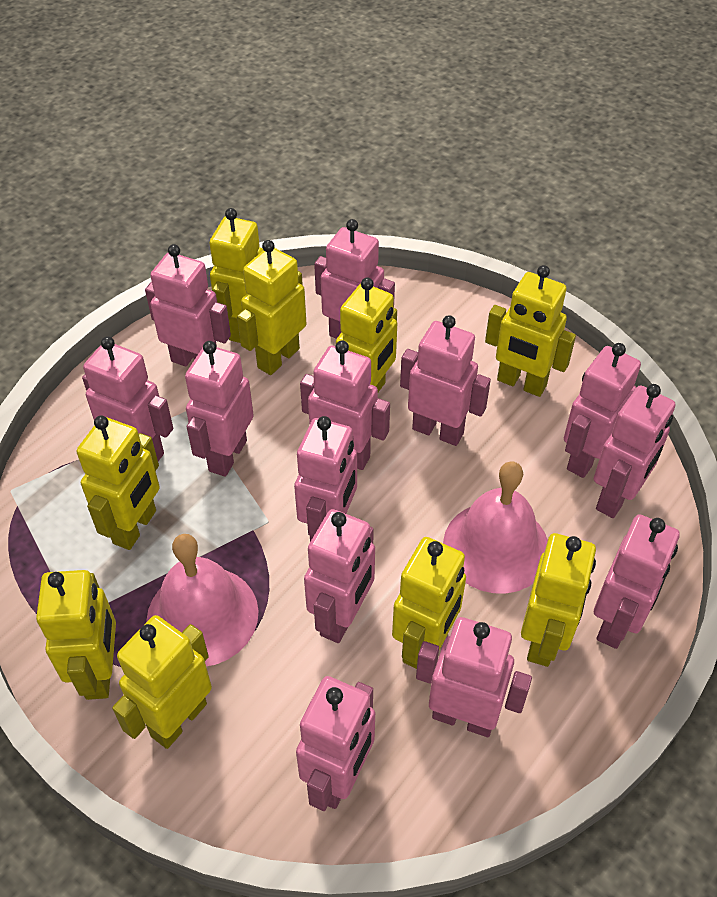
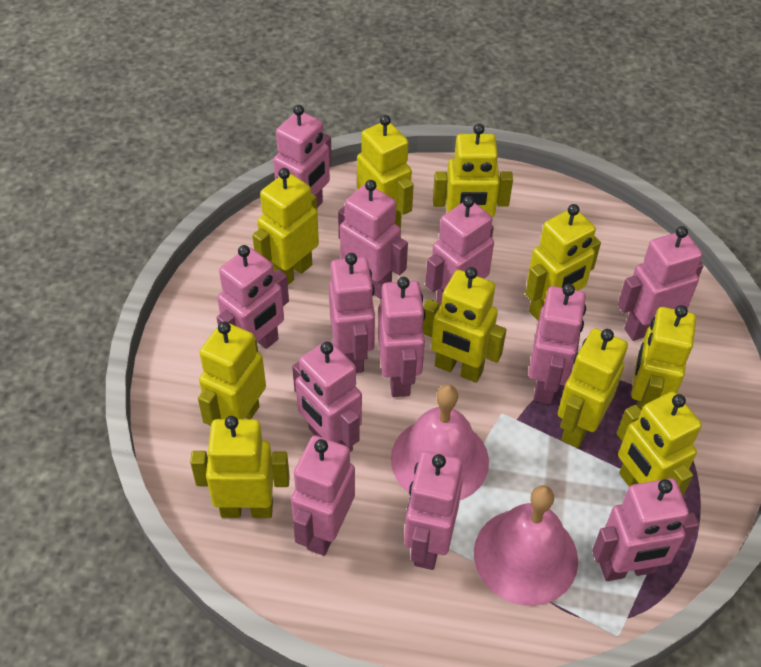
pink robot: [82,336,173,461] [145,244,231,366] [185,341,254,477] [294,416,357,542] [296,676,375,811] [300,341,390,470] [304,509,375,643] [314,219,395,339] [400,315,491,446] [416,617,532,737] [564,343,641,478] [594,384,675,518] [594,514,680,649] = 13 -> [217,245,289,349] [273,105,332,208] [291,435,355,556] [292,340,362,452] [329,253,375,373] [338,180,408,299] [378,277,425,397] [404,451,463,570] [425,196,494,307] [528,284,586,404] [592,478,699,581] [618,226,704,341] = 12
yellow robot: [36,570,116,700] [77,416,160,550] [112,615,212,749] [209,208,263,343] [237,240,306,375] [336,277,397,392] [392,537,466,669] [485,265,576,397] [521,533,596,667] = 9 -> [190,416,290,518] [198,321,266,426] [252,168,319,285] [357,115,414,228] [423,267,506,383] [433,124,513,217] [525,204,601,321] [558,328,628,448] [617,392,702,496] [631,305,696,411] = 10

